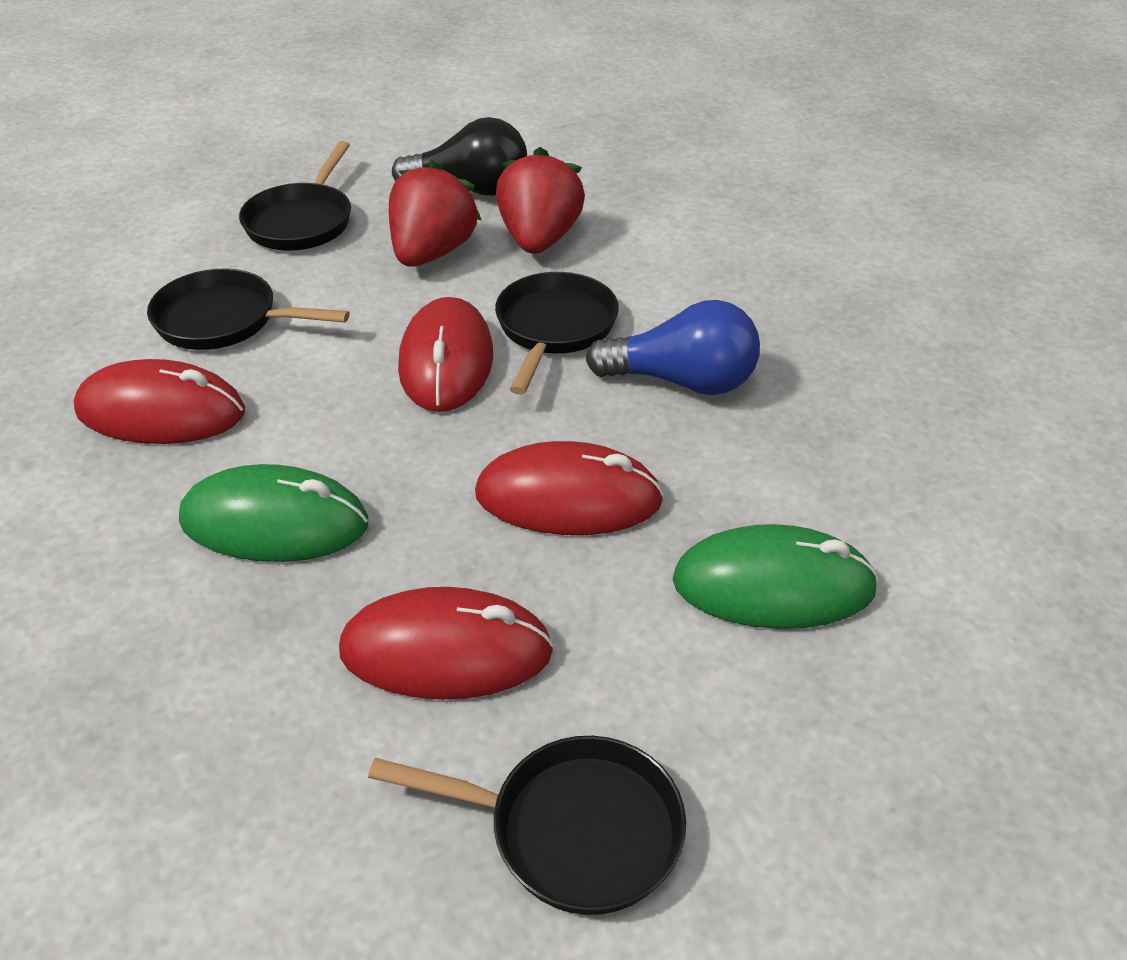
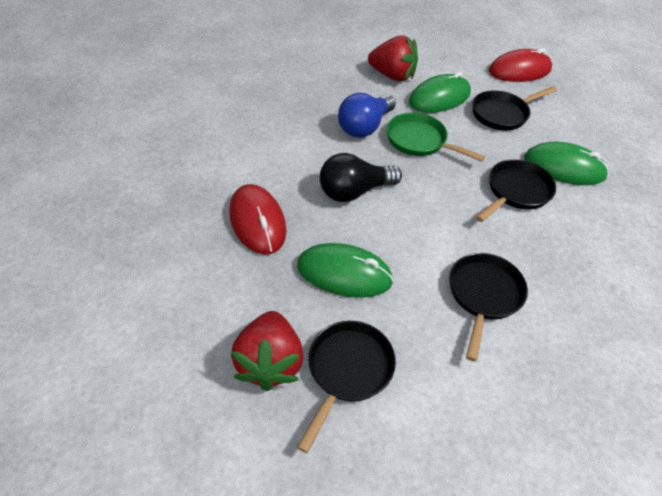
green mouse: [179,464,368,562] [673,524,879,629] = 2 -> [297,243,394,298] [409,72,471,113] [524,142,609,185] = 3
green pan: none = 0 -> [387,112,485,162] = 1
red mouse: [74,359,245,444] [339,587,554,700] [398,297,493,412] [475,441,664,535] = 4 -> [229,184,286,255] [489,49,552,82] = 2

